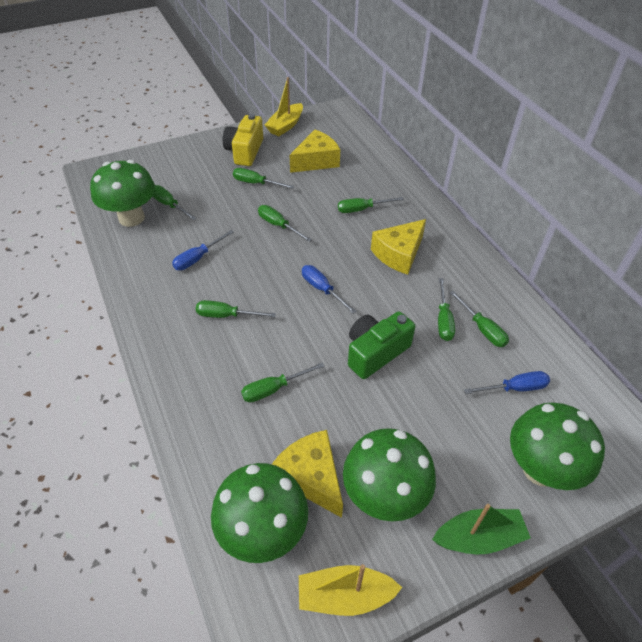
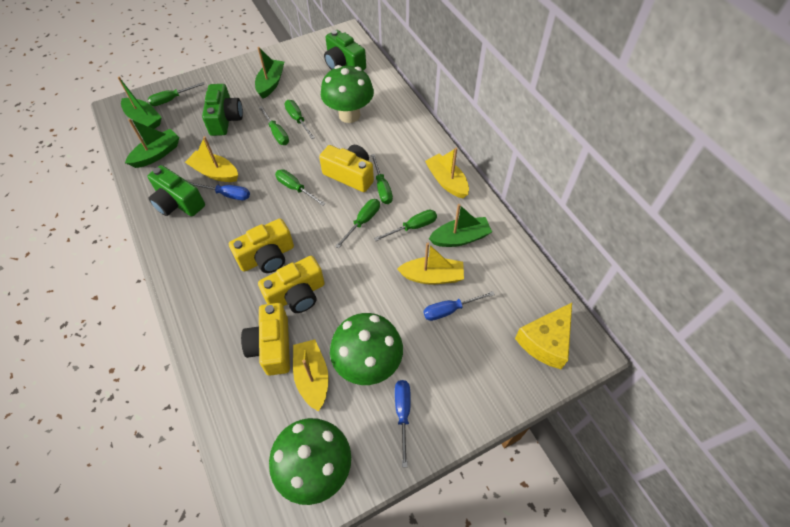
green boat: [432,504,531,554] = 1 -> [117,77,162,129] [125,119,180,168] [255,47,284,99] [429,204,492,247] = 4
green camera: [348,311,415,379] = 1 -> [147,165,205,216] [202,84,243,136] [324,30,366,70] = 3
green mushroom: [90,160,155,227] [211,463,308,563] [343,428,436,521] [510,402,605,490] = 4 -> [269,418,351,505] [321,65,374,123] [330,313,403,385] = 3
green screwdriver: [152,185,197,221] [196,300,276,318] [233,168,294,189] [241,363,325,403] [258,205,312,242] [338,197,404,213] [438,278,455,341] [449,291,509,347] = 8 -> [148,82,205,106] [259,106,289,145] [275,169,326,206] [284,100,315,139] [335,199,380,248] [371,154,393,204] [374,210,437,241] = 7
yellow boat: [265,77,303,136] [299,564,402,616] = 2 -> [185,136,238,182] [293,339,329,411] [397,243,464,285] [425,148,469,198] = 4
yellow camera: [223,114,263,166] = 1 -> [229,219,294,273] [241,303,290,376] [258,256,325,313] [319,145,374,192] = 4
yellow cheese: [272,430,343,518] [290,130,340,173] [371,219,426,275] = 3 -> [515,303,572,369] = 1

